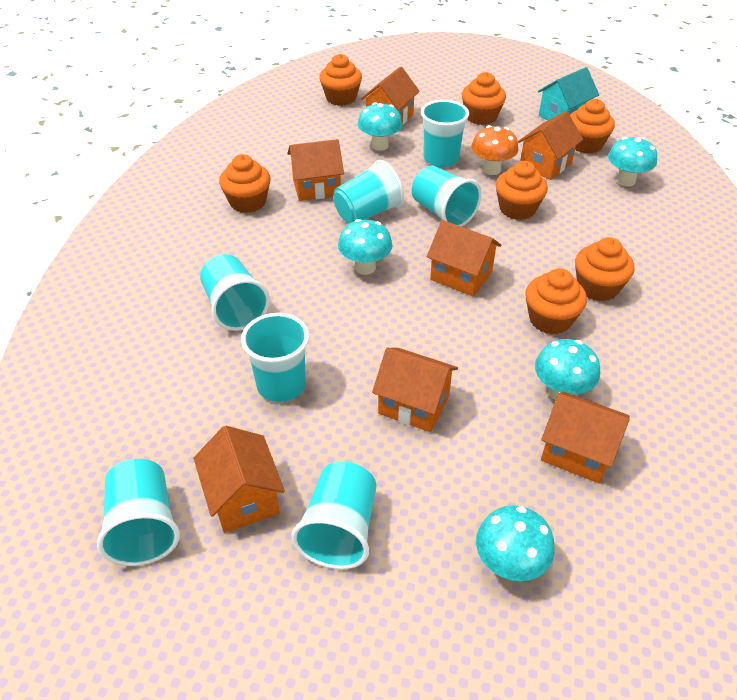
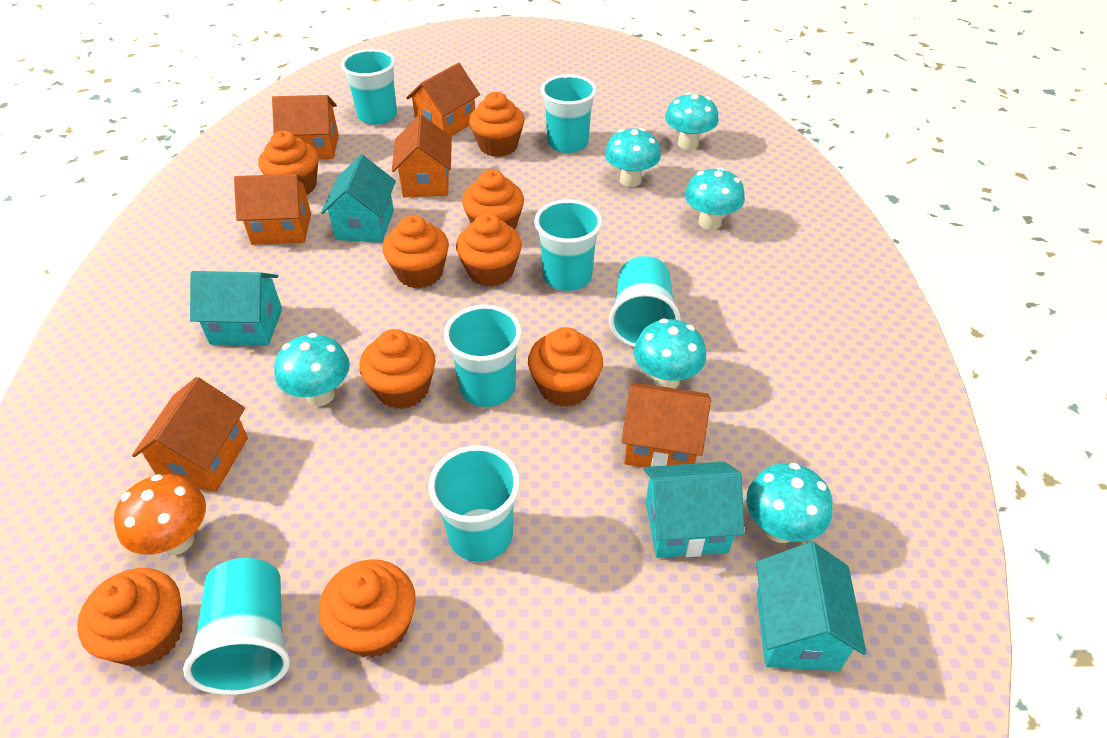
orange cupcake: [219,154,271,213] [319,54,362,106] [462,72,506,125] [496,161,548,220] [525,268,587,334] [570,99,615,154] [575,237,634,301] = 7 -> [77,568,183,667] [258,131,318,195] [319,559,416,658] [359,329,436,409] [383,215,449,288] [456,213,522,287] [462,170,524,229] [469,92,525,157] [528,327,603,407] = 9
orange house: [194,426,285,533] [287,139,344,201] [361,67,420,125] [372,348,458,432] [427,220,501,296] [518,111,583,180] [541,392,630,483] = 7 -> [132,377,248,492] [234,174,311,245] [272,95,339,159] [392,114,452,197] [406,63,480,136] [621,382,711,468] = 6
turquoise house: [538,67,599,121] = 1 -> [190,271,282,346] [321,155,396,243] [644,462,745,558] [756,542,867,671] = 4
turquoise mushroom: [338,219,393,275] [358,102,402,151] [476,505,555,581] [535,339,600,400] [608,137,657,187] = 5 -> [274,333,350,406] [605,128,661,187] [634,318,706,388] [665,92,719,150] [685,167,745,230] [746,463,833,543] = 6

